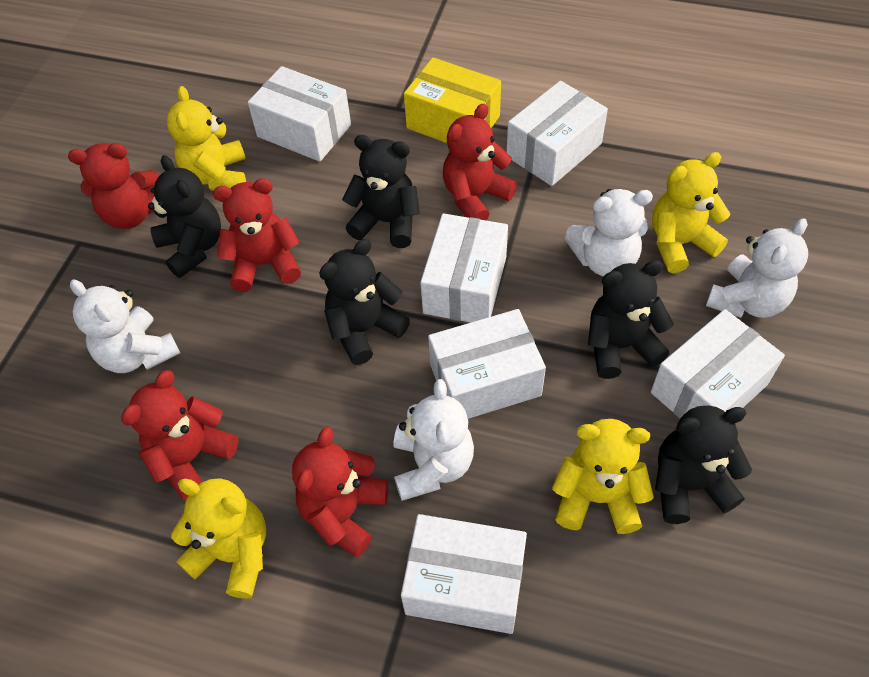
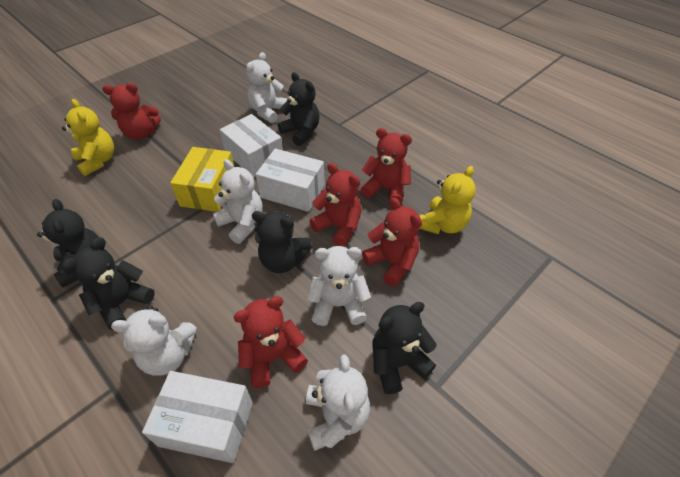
white box: [248,66,351,162] [401,514,527,634] [420,213,508,323] [428,309,546,419] [507,81,608,186] [651,309,785,418] = 6 -> [142,371,253,463] [220,114,283,178] [256,148,325,212] = 3
white teddy bear: [70,280,180,373] [393,379,474,501] [565,189,653,276] [706,218,808,318] = 4 -> [111,306,197,376] [213,159,263,244] [246,52,287,123] [306,354,370,451] [307,246,371,326] = 5
yellow teddy bear: [167,86,246,191] [171,478,266,599] [552,419,654,534] [652,152,730,273] = 4 -> [62,99,114,176] [419,166,476,234] = 2

